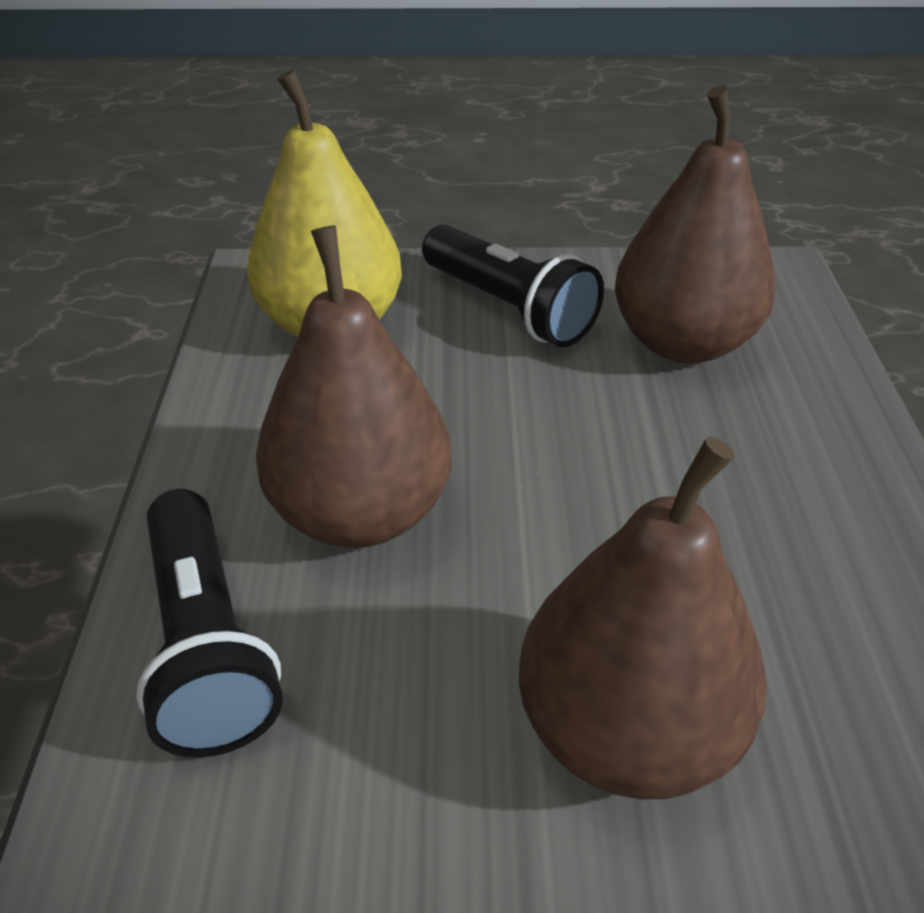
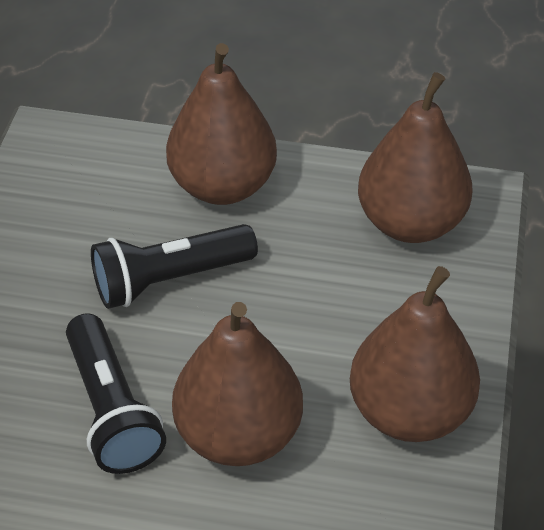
brown pear: [256,226,451,548] [519,436,767,799] [615,85,776,363] = 3 -> [166,43,277,205] [172,302,303,466] [350,266,480,442] [358,72,473,243] = 4
yellow pear: [247,70,402,338] = 1 -> none = 0

